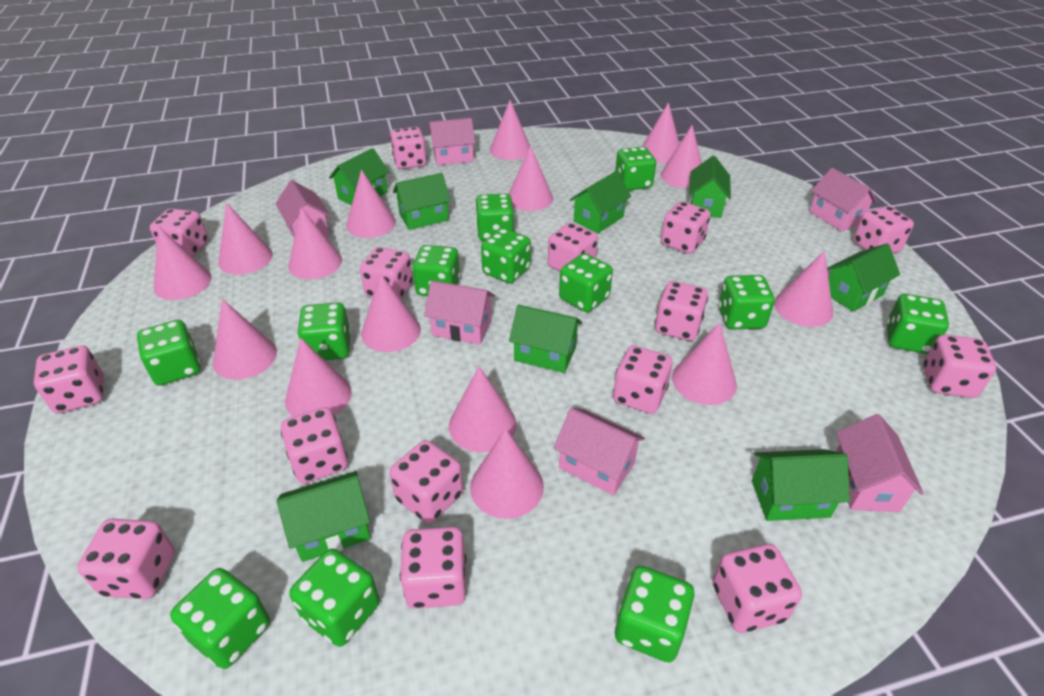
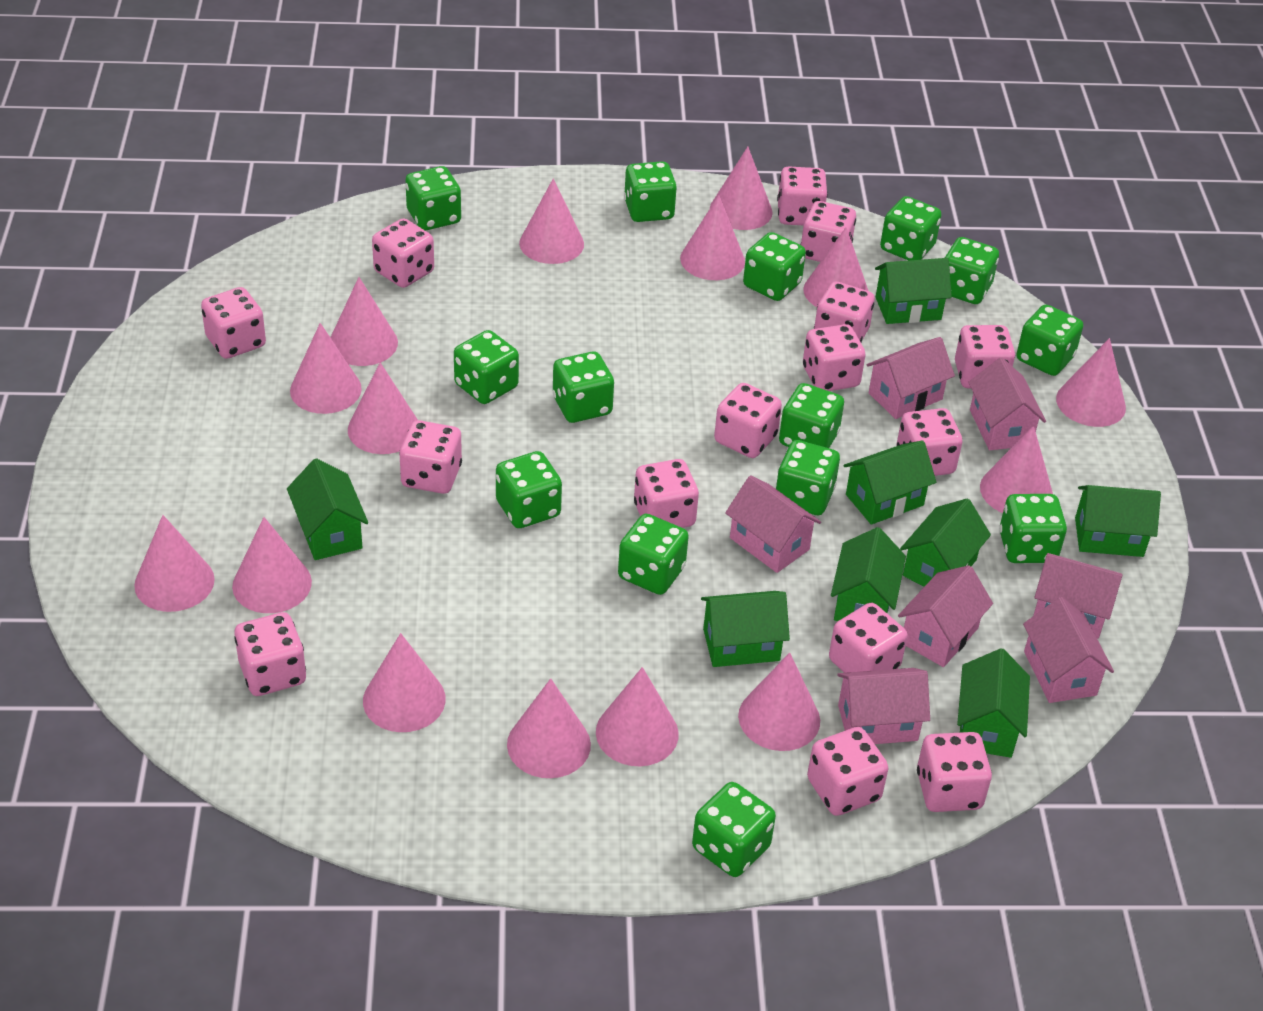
green dice: [137,320,200,385] [170,568,270,669] [289,549,380,647] [297,302,351,360] [412,245,460,296] [475,193,514,241] [481,228,531,283] [559,253,613,312] [615,147,656,191] [615,566,694,662] [718,275,775,329] [886,294,949,354] = 12 -> [405,166,461,230] [454,330,519,404] [496,451,562,528] [553,352,614,423] [618,514,689,595] [624,161,677,222] [692,782,776,877] [743,232,806,301] [776,440,840,515] [779,383,844,448] [880,196,942,261] [944,237,999,304] [999,494,1067,563] [1016,304,1083,376] = 14
pink house: [275,180,330,238] [424,281,495,345] [429,118,476,165] [554,408,645,496] [809,168,877,232] [836,414,924,512] = 6 -> [725,475,821,573] [837,668,930,744] [866,337,955,419] [898,565,993,667] [968,357,1046,450] [1023,597,1114,703] [1033,553,1123,639] = 7

